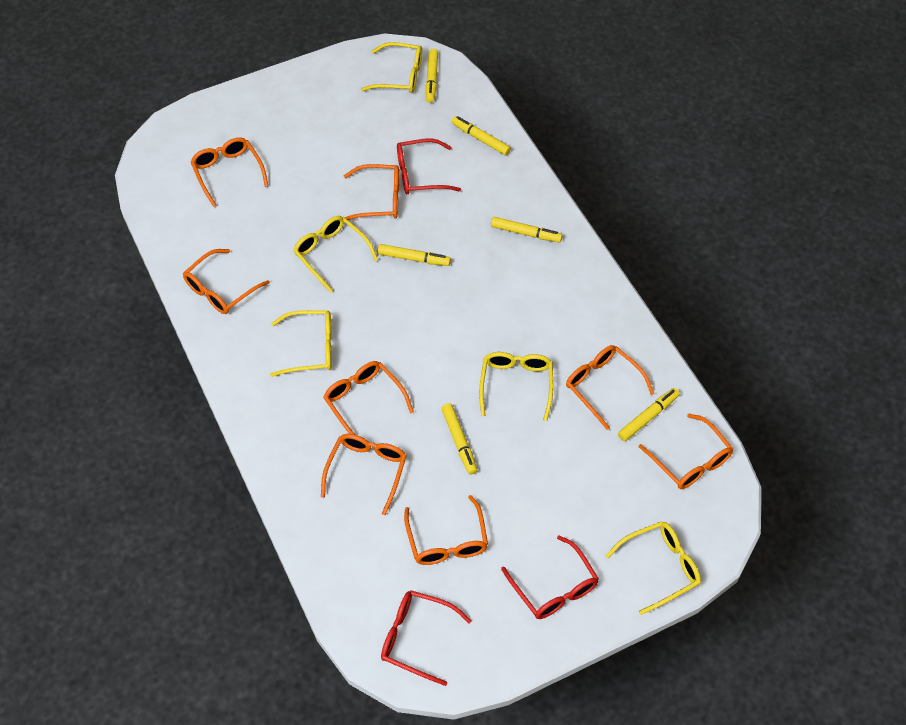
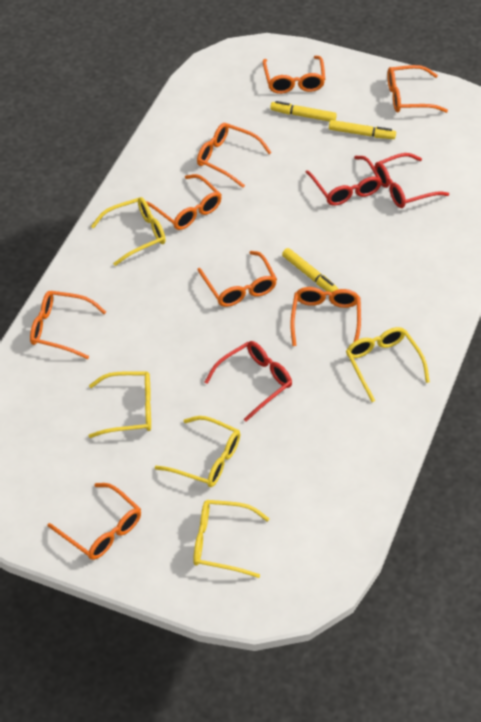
yellow marker: [378,244,451,266] [426,49,438,103] [441,403,477,475] [451,116,511,156] [491,217,563,242] [618,388,680,441] = 6 -> [270,101,337,122] [282,248,339,292] [329,120,396,139] = 3

